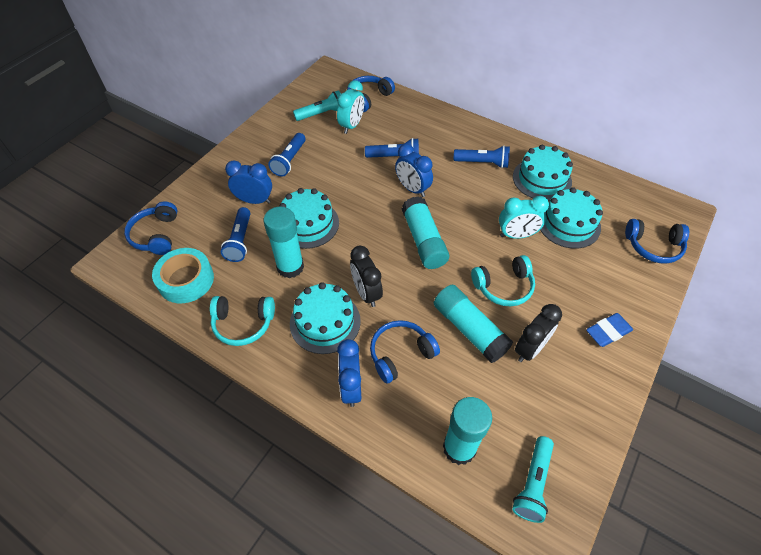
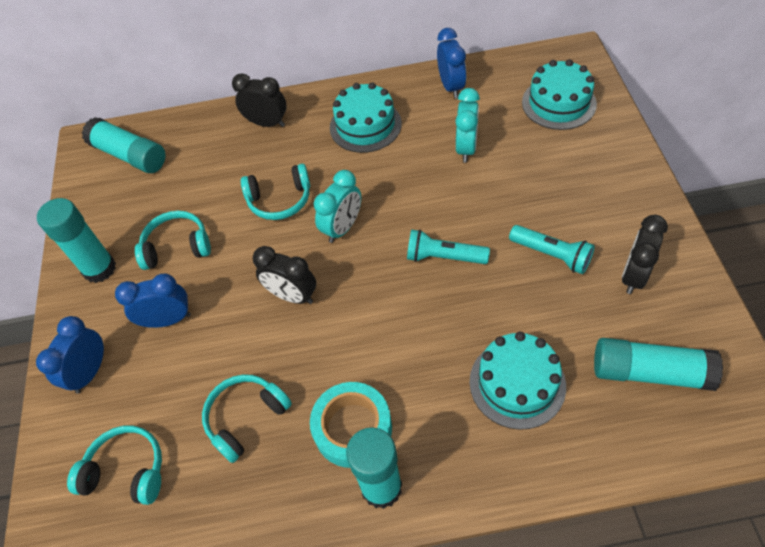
black clock: [350,246,383,307] [515,304,562,362] = 2 -> [232,73,287,127] [253,246,316,304] [622,215,668,294] = 3
blue eraser: [586,313,633,347] = 1 -> none = 0
blue flashlight: [221,207,251,262] [268,133,306,177] [365,138,419,158] [454,145,510,168] = 4 -> none = 0
blue headphones: [124,201,178,255] [347,76,395,112] [370,320,440,384] [625,219,689,263] = 4 -> none = 0
turquoise cake: [280,188,339,249] [290,282,361,354] [513,145,573,201] [540,187,603,249] = 4 -> [330,83,402,153] [470,332,566,430] [522,59,597,130] = 3
turquoise headphones: [210,296,275,346] [471,255,535,306] = 2 -> [67,425,162,505] [135,211,211,270] [202,374,292,463] [241,164,310,220] = 4

